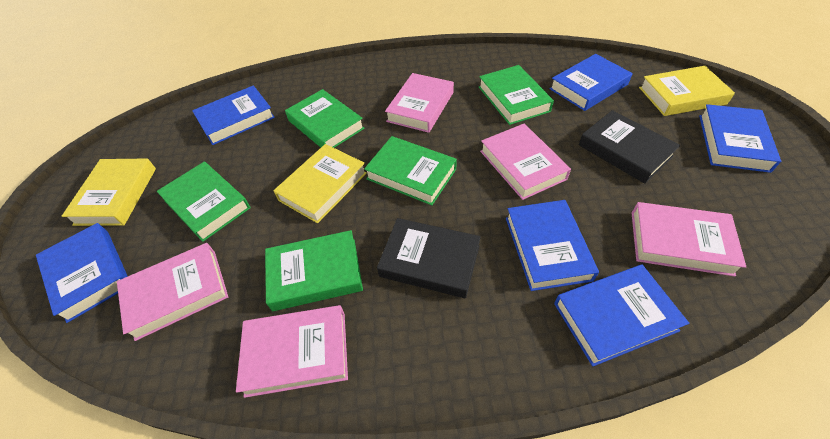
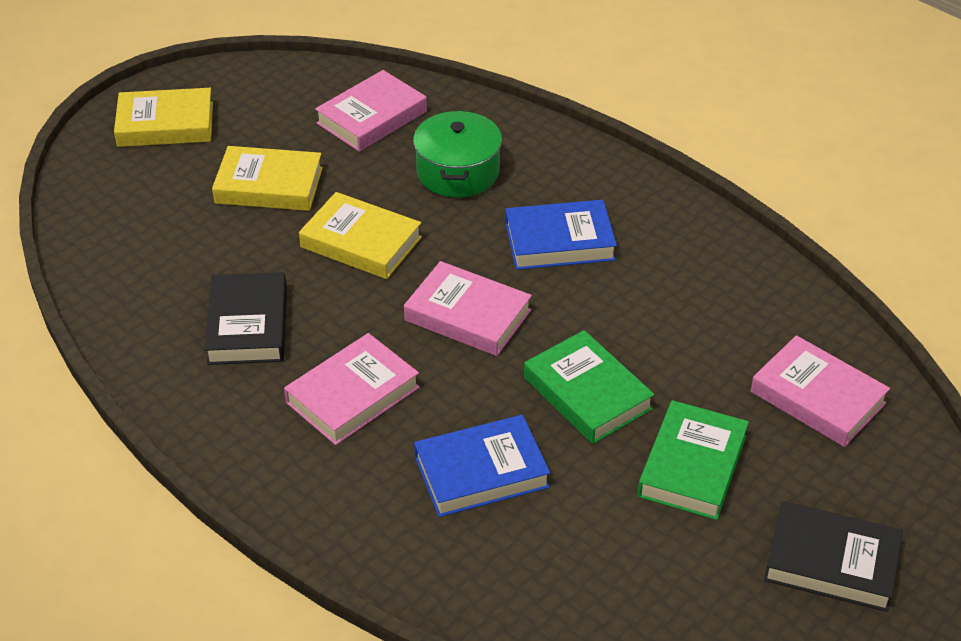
blue book: [36,223,128,323] [192,85,275,145] [506,200,599,291] [549,54,633,111] [554,265,689,367] [699,104,781,173] = 6 -> [414,415,550,517] [505,200,617,270] = 2
green book: [157,162,250,242] [265,230,363,311] [285,89,365,148] [364,136,457,205] [479,65,554,125] = 5 -> [524,330,655,444] [637,400,749,520] = 2
green pot: none = 0 -> [413,111,502,198] = 1
pink book: [117,243,228,341] [236,305,348,398] [385,73,454,133] [480,124,571,200] [632,202,746,276] = 5 -> [284,333,420,445] [315,70,427,152] [404,261,532,356] [751,335,890,447] = 4

